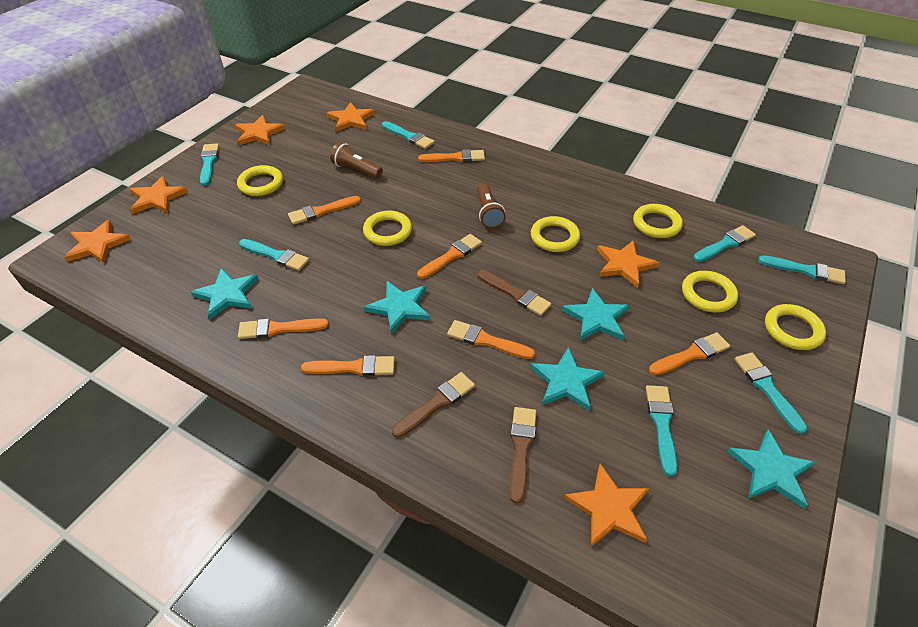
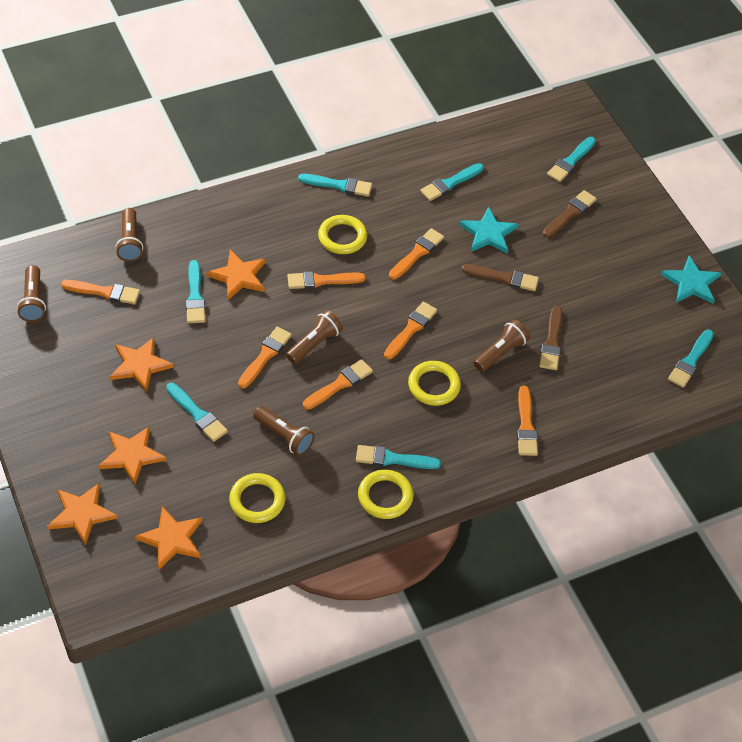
brown flashlight: [330,142,383,179] [477,183,506,229] = 2 -> [17,265,46,322] [115,208,143,262] [253,406,315,456] [286,310,343,364] [474,319,530,372] = 5
orange star: [64,220,131,264] [130,176,188,214] [235,115,285,145] [327,102,375,132] [564,464,649,547] [597,240,659,288] = 6 -> [47,483,118,545] [98,426,166,485] [110,337,174,392] [135,506,202,570] [206,250,265,300] = 5
turquoise star: [191,268,259,320] [364,281,430,334] [530,347,605,411] [562,288,630,341] [727,429,815,508] = 5 -> [459,207,519,254] [661,255,721,304] = 2
yellow ring: [237,165,283,196] [363,211,412,246] [531,216,580,252] [633,204,683,238] [682,271,738,313] [765,304,826,350] = 6 -> [229,473,285,523] [318,215,367,254] [358,470,414,519] [408,361,461,406] = 4

